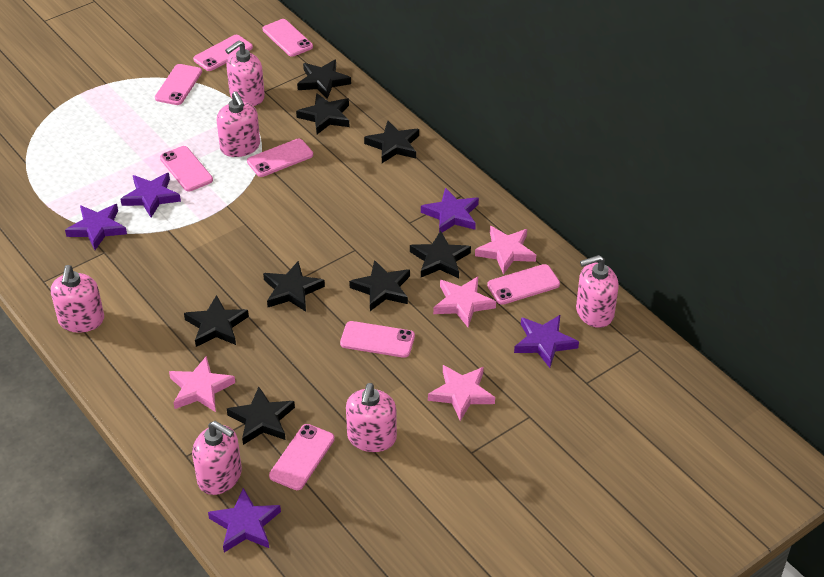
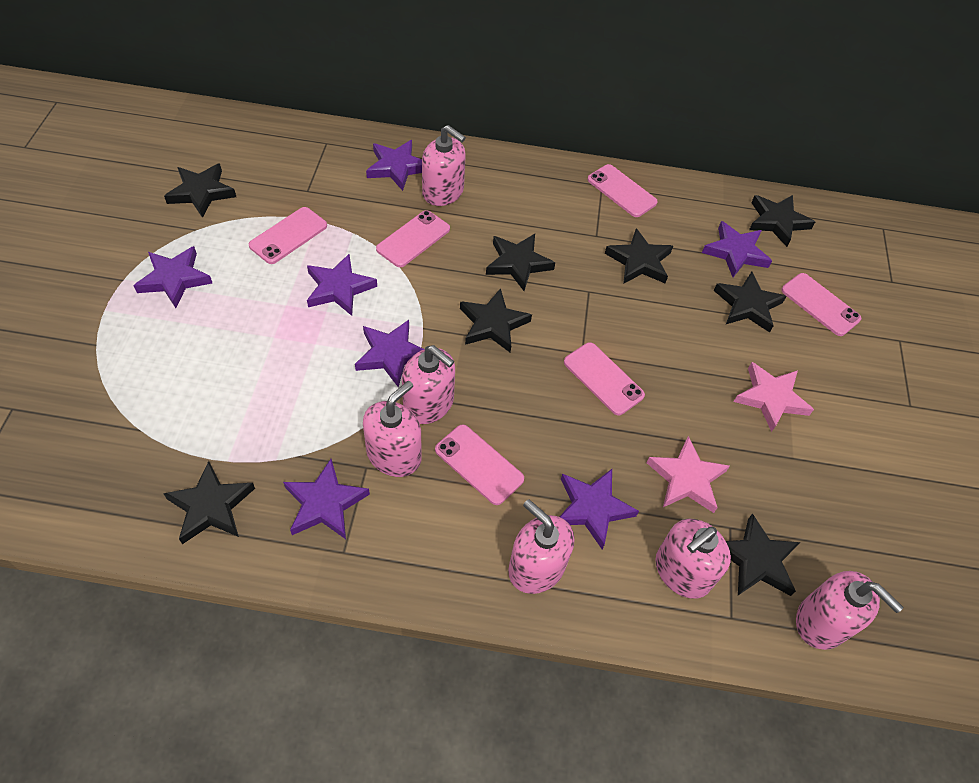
pink phone: [155,64,202,105] [160,146,213,192] [193,35,253,71] [247,139,313,177] [263,19,313,57] [269,424,335,490] [340,321,415,358] [487,264,560,305] = 8 -> [249,207,327,264] [376,210,450,267] [435,424,524,505] [564,342,645,415] [587,164,658,217] [781,273,861,336] = 6
pink star: [169,356,235,412] [428,365,495,421] [433,276,496,327] [475,226,536,274] = 4 -> [646,436,730,513] [733,362,814,432] = 2
purple star: [65,204,127,250] [120,173,181,218] [208,488,281,552] [421,188,479,233] [514,315,579,368] = 5 -> [134,246,212,308] [283,459,370,539] [307,254,377,316] [355,320,424,387] [366,140,422,191] [559,469,639,549] [702,221,772,277] = 7

